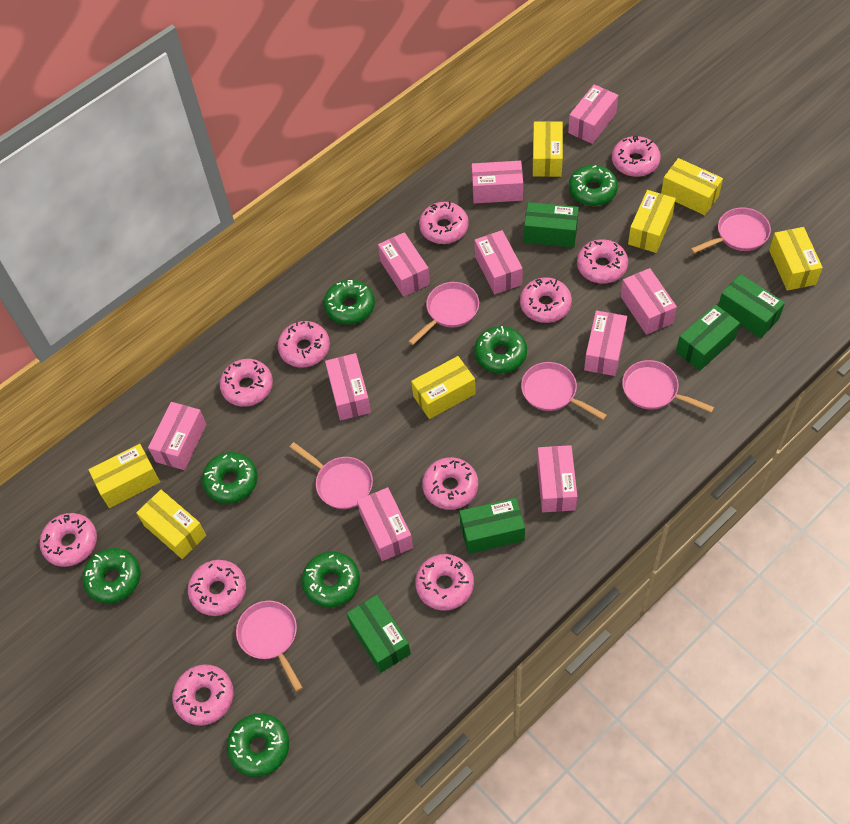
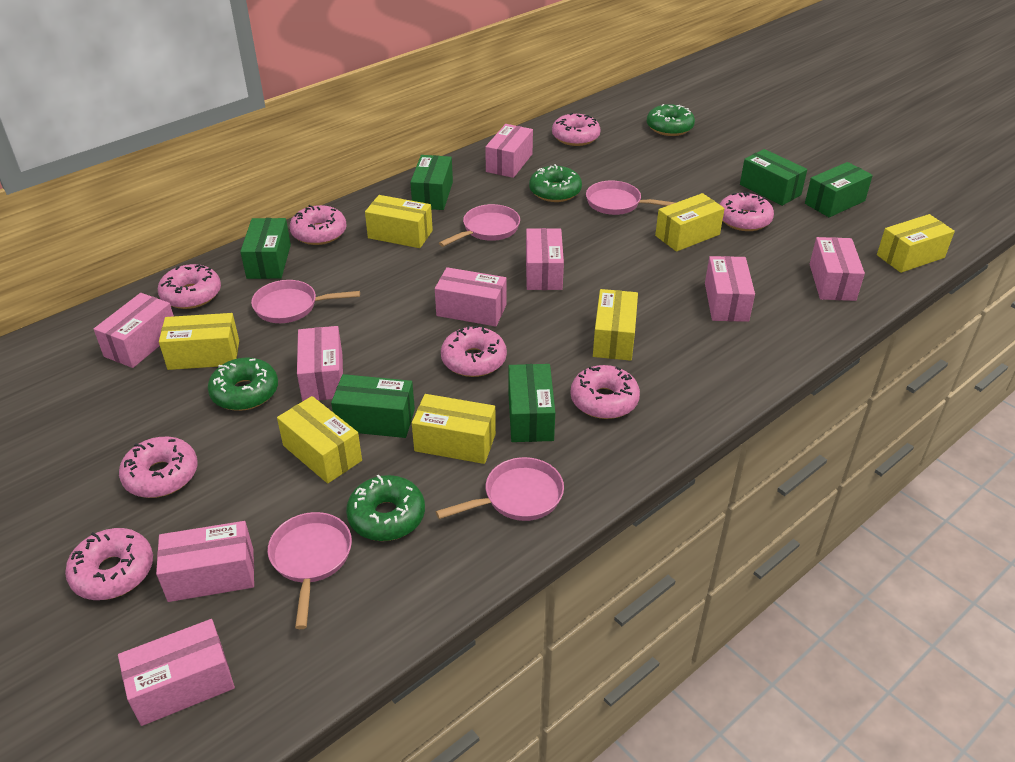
green box: [346,595,411,673] [459,498,525,554] [524,202,579,248] [676,304,740,371] [718,274,785,338] = 5 -> [240,218,291,279] [331,374,415,438] [410,155,453,210] [508,364,555,442] [740,149,807,206] [805,162,873,217] = 6
green donut: [82,548,141,603] [202,452,258,504] [227,713,289,777] [302,552,360,608] [324,279,375,325] [474,326,527,373] [569,165,618,206] = 7 -> [208,357,278,411] [346,475,425,541] [529,164,582,202] [647,104,695,136] = 4
pink box: [148,402,207,470] [325,353,371,420] [357,487,413,561] [378,232,430,297] [472,161,523,203] [475,230,523,294] [537,445,577,512] [568,84,618,144] [584,310,627,376] [620,268,677,335] = 10 -> [94,293,174,368] [118,619,235,726] [156,521,254,602] [297,326,343,402] [435,267,507,327] [485,124,533,178] [526,228,564,290] [705,256,755,322] [810,237,865,301] = 9
pink donut: [40,513,97,567] [172,664,234,726] [188,560,246,616] [220,359,273,407] [278,321,330,368] [415,554,474,611] [419,202,469,244] [422,457,478,510] [520,277,572,323] [577,239,628,284] [612,136,661,177] = 11 -> [65,528,153,600] [119,437,198,498] [158,264,221,309] [290,205,347,245] [441,325,507,377] [552,113,601,146] [570,365,640,419] [719,192,774,231] = 8
pink pan: [236,601,303,692] [290,442,373,509] [408,282,479,345] [521,362,607,420] [622,360,715,413] [690,208,771,254] = 6 -> [251,280,360,323] [268,512,352,629] [436,457,564,521] [439,204,520,247] [586,181,676,215] = 5

